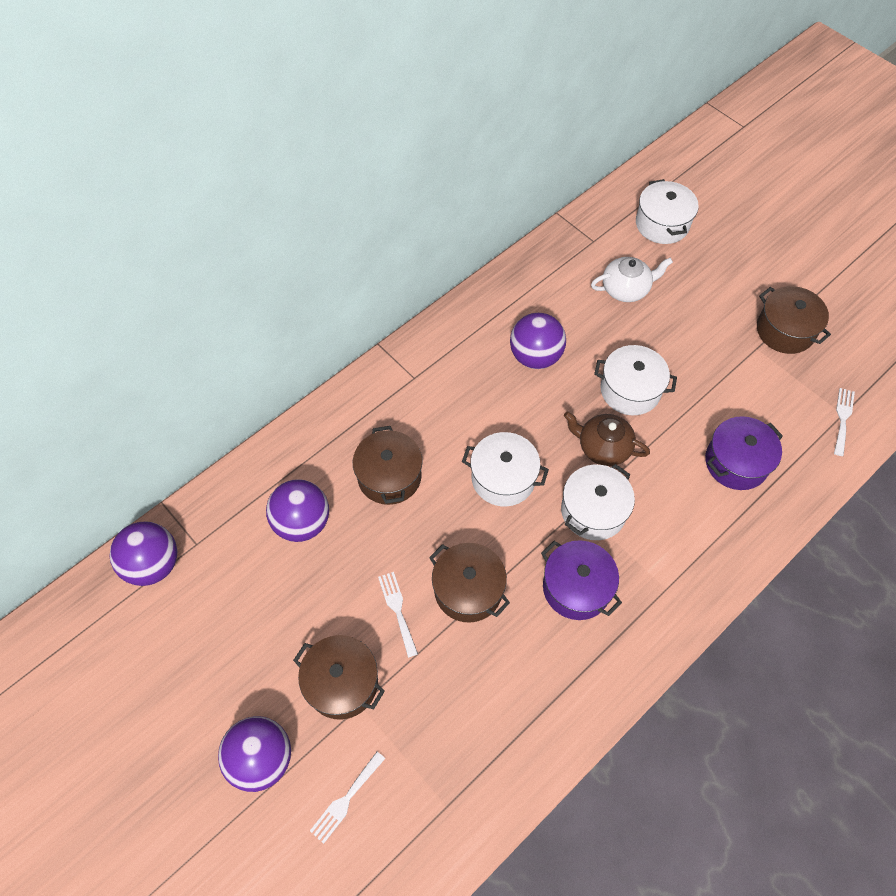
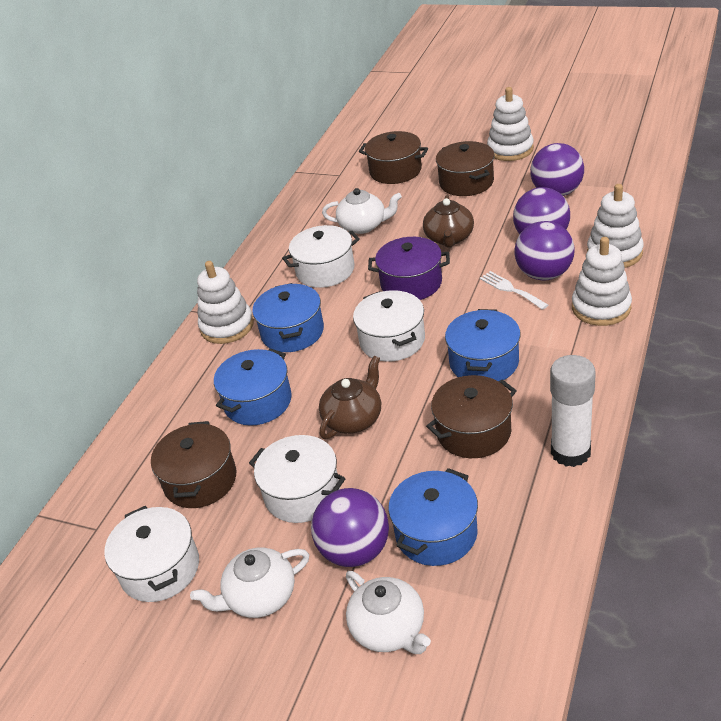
blue pot: none = 0 -> [214,348,292,426] [252,283,324,352] [388,468,478,566] [445,309,521,381] = 4
brown teapot: [564,411,650,466] = 1 -> [319,356,381,439] [423,195,474,248] = 2
purple pot: [541,540,622,620] [705,416,783,490] = 2 -> [368,237,450,300] = 1
white fork: [310,752,385,844] [378,572,418,658] [834,388,855,456] = 3 -> [480,271,548,310] = 1
white glue stick: none = 0 -> [550,355,596,467] = 1
white stacking toy: none = 0 -> [197,261,254,344] [487,87,534,161] [572,237,632,326] [587,184,644,268] = 4
white teapot: [591,257,673,302] = 1 -> [190,548,309,618] [322,188,402,234] [346,571,431,654] = 3

